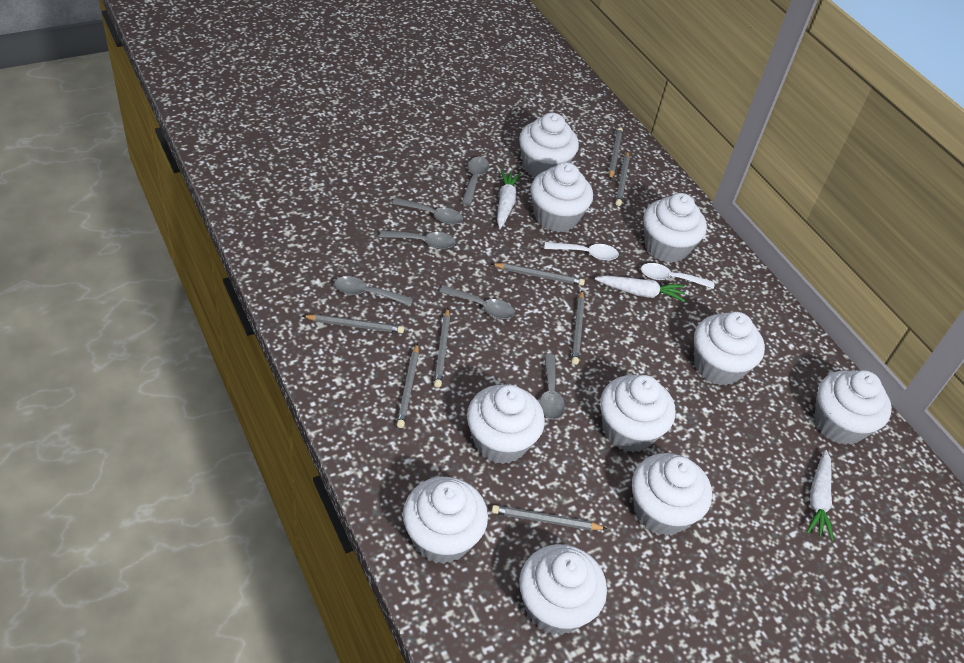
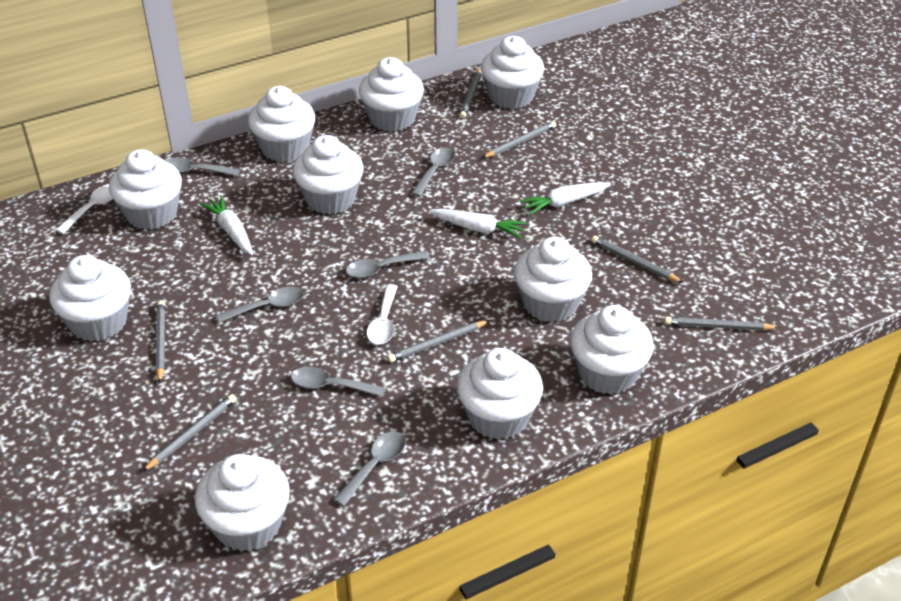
grey pencil: [303,314,404,333] [397,343,419,428] [434,308,450,388] [492,263,585,286] [492,505,607,530] [572,291,585,365] [609,128,623,180] [616,151,630,206] = 8 -> [142,394,237,472] [156,300,165,383] [387,320,490,362] [460,67,481,118] [482,121,556,158] [592,235,683,283] [664,317,779,331] = 7

